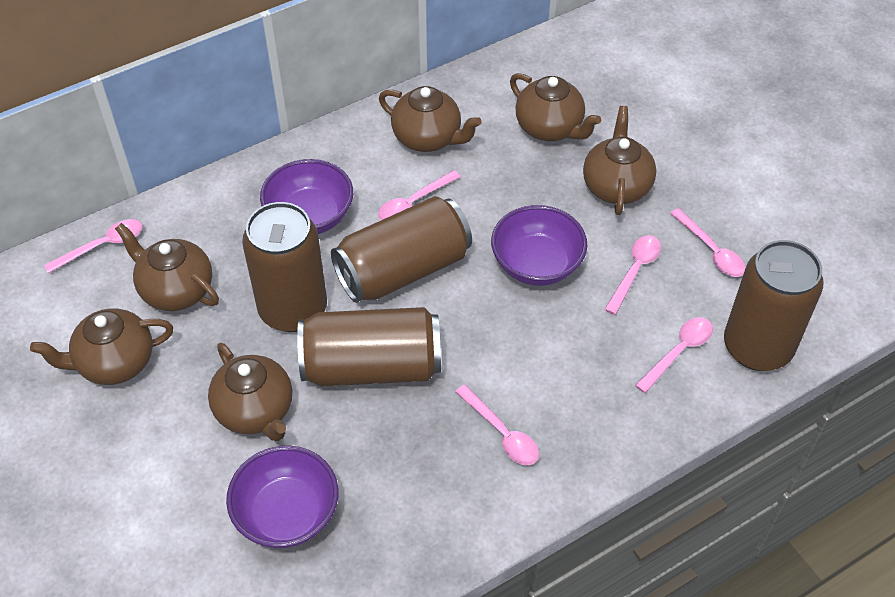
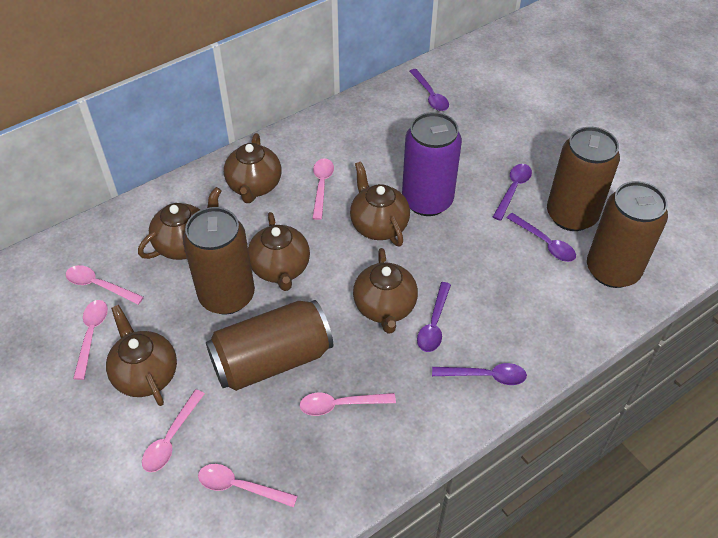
purple bowl: [226,445,338,548] [260,159,353,234] [491,205,587,286] = 3 -> none = 0
purple can: none = 0 -> [402,112,462,216] = 1
purple spoon: none = 0 -> [409,69,449,111] [417,282,451,352] [432,363,527,385] [493,164,532,221] [507,213,576,262] = 5

